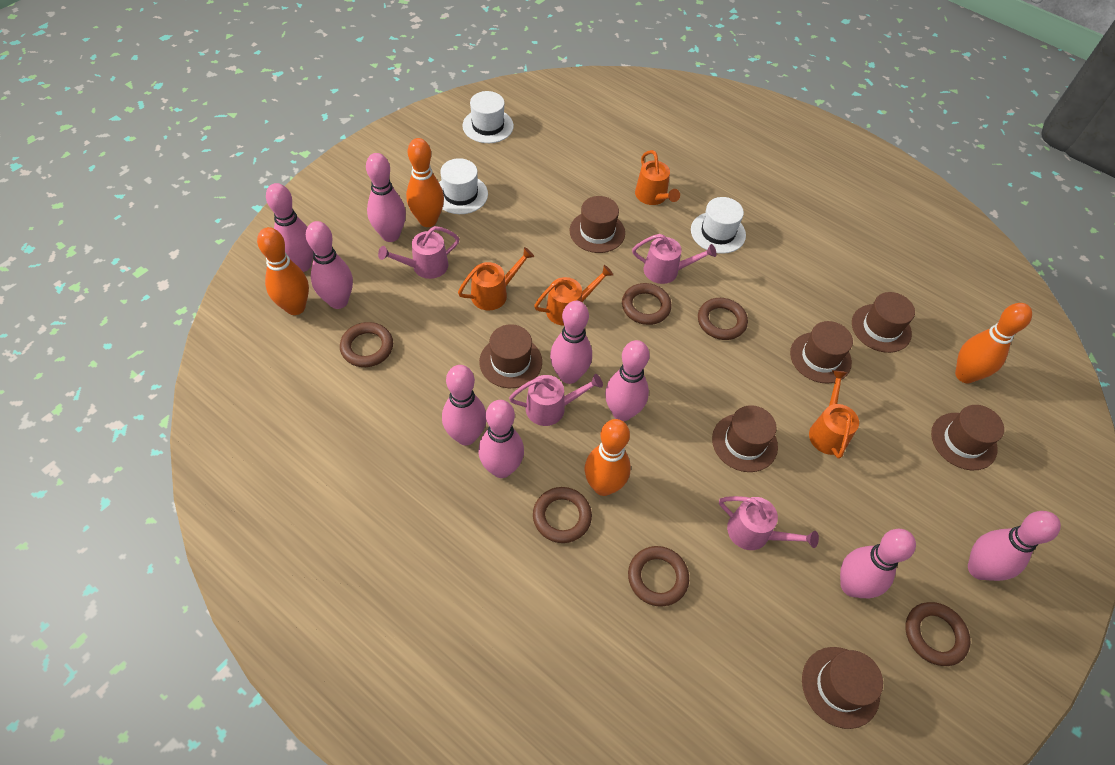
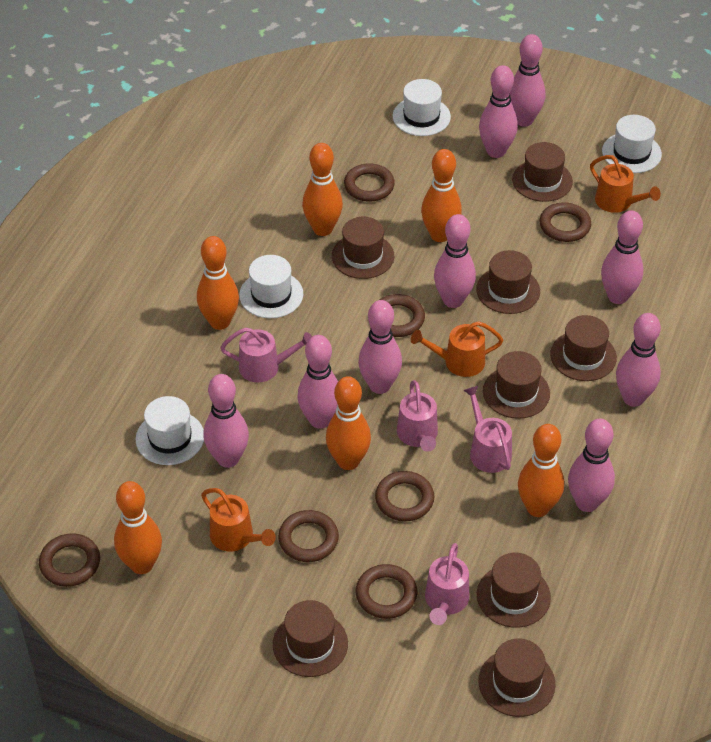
brown hat: [479,324,542,388] [570,196,625,253] [712,405,778,472] [790,321,853,384] [802,647,883,729] [852,292,915,353] [931,405,1004,470] = 7 -> [273,600,348,677] [332,217,394,279] [476,250,540,314] [477,553,551,628] [478,639,556,717] [483,351,550,419] [512,142,573,202] [550,315,617,381] = 8
brown ring: [340,322,393,367] [533,487,592,543] [622,283,672,325] [628,546,689,607] [698,298,748,340] [905,602,970,666] = 6 -> [39,533,100,587] [278,510,339,562] [344,163,395,202] [356,564,417,619] [375,471,434,521] [379,294,425,337] [540,202,591,242] = 7
orange bowling pin: [257,227,309,315] [406,138,444,227] [585,419,631,496] [955,303,1032,383] = 4 -> [114,481,162,574] [197,236,239,330] [302,143,343,236] [326,376,371,470] [421,149,462,242] [518,424,564,517] = 6
orange watering can: [458,247,534,310] [534,265,613,326] [635,150,680,205] [809,370,859,459] = 4 -> [201,488,276,552] [411,321,503,377] [590,155,661,213] = 3
white hat: [439,158,488,214] [462,91,514,143] [691,197,746,254] = 3 -> [136,396,204,465] [239,255,303,318] [393,79,451,136] [602,115,662,173] = 4

